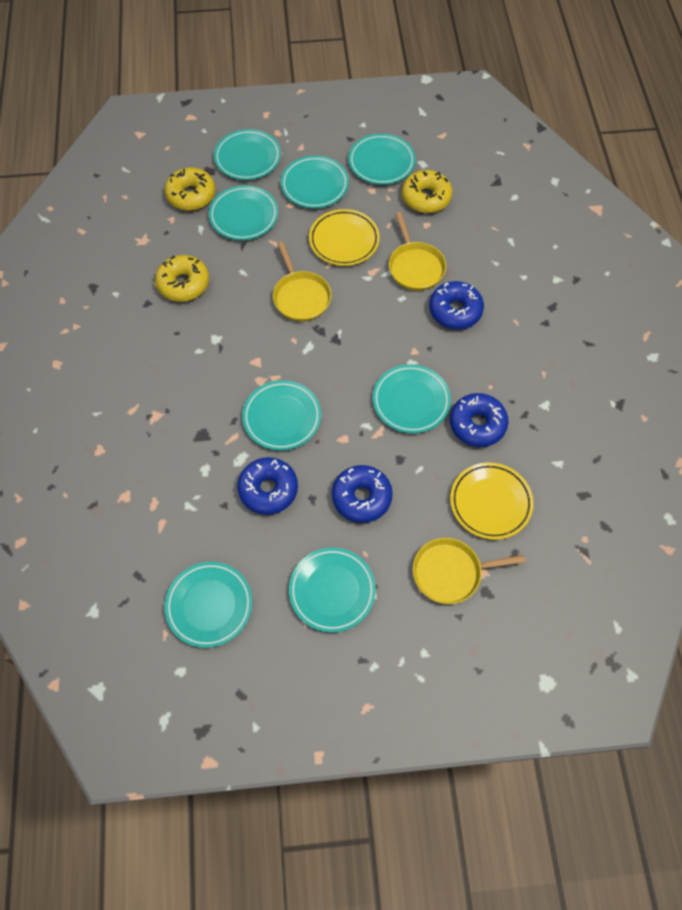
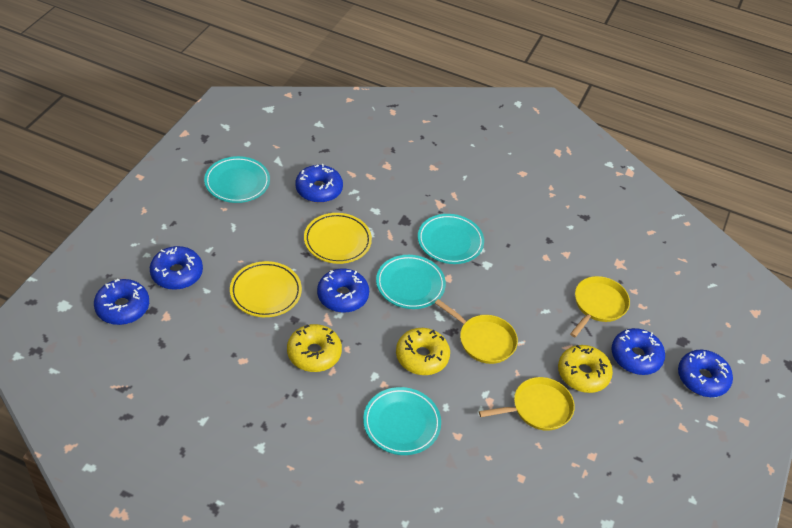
blue donut: [237,457,298,515] [332,465,393,523] [429,281,484,329] [450,393,508,447] = 4 -> [94,279,149,325] [150,246,203,290] [295,164,343,203] [317,268,369,313] [611,328,665,375] [678,350,733,397] = 6
turquoise plate: [165,562,252,648] [209,185,278,240] [214,129,281,180] [242,380,321,451] [281,156,349,209] [289,548,376,632] [348,133,416,185] [373,364,451,433] = 8 -> [204,156,270,203] [363,387,441,455] [376,255,446,309] [418,214,484,264] = 4

